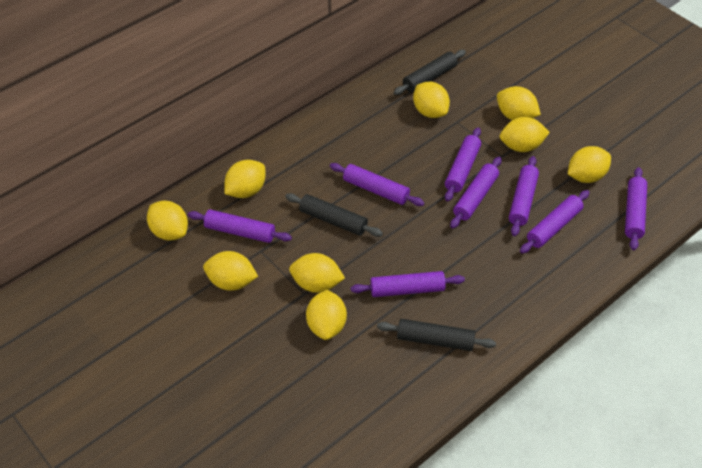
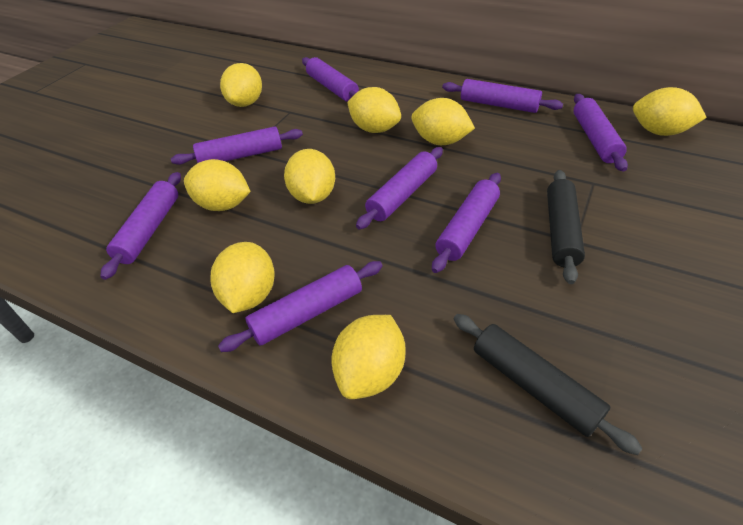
black rolling pin: [285,193,383,237] [377,319,496,351] [394,50,466,95] = 3 -> [454,314,643,455] [547,170,585,284] = 2
yellow lemon: [147,201,188,240] [203,251,258,291] [224,160,265,198] [289,253,345,293] [306,290,347,340] [413,82,450,118] [497,86,541,120] [500,117,550,152] [568,146,611,183] = 9 -> [184,159,251,211] [211,242,275,313] [220,63,262,107] [284,149,335,204] [331,315,405,399] [347,87,401,133] [411,98,475,145] [633,87,707,136] = 8

